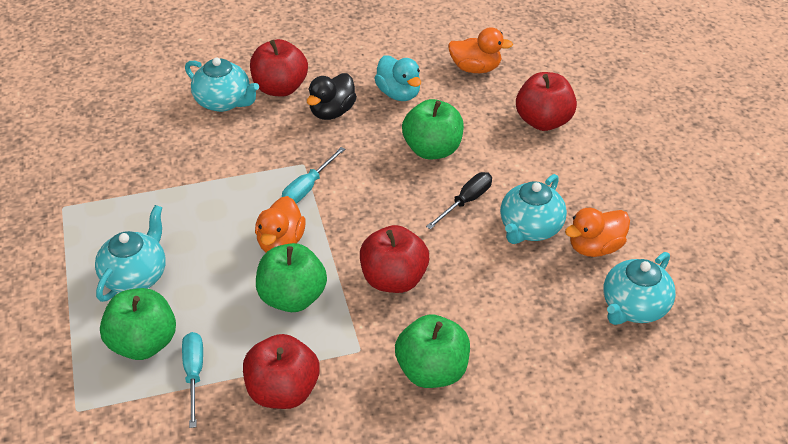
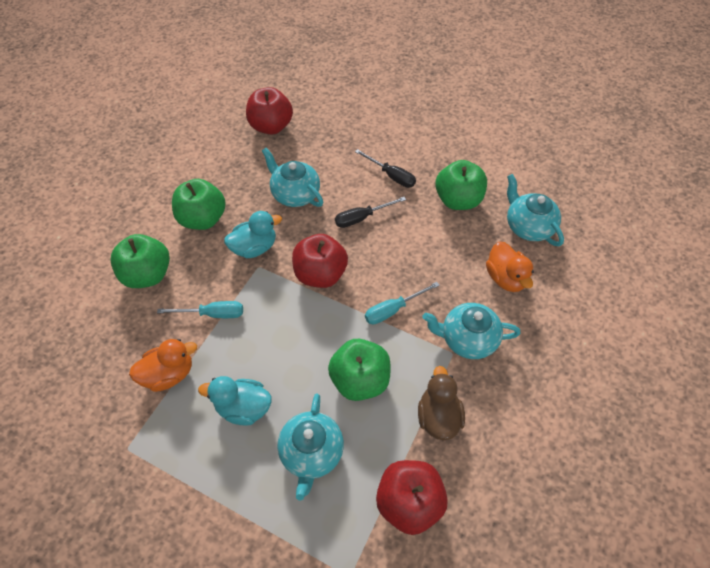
black duck: [307,73,357,120] = 1 -> none = 0
black screwdriver: [426,172,492,230] = 1 -> [335,197,406,228] [355,149,416,188] = 2
brown duck: none = 0 -> [418,366,465,440] = 1
orange duck: [255,196,306,252] [448,27,513,73] [565,208,630,257] = 3 -> [129,339,197,392] [486,242,534,292] = 2
red apple: [243,334,320,409] [250,39,308,97] [360,225,429,293] [516,72,577,131] = 4 -> [246,87,293,135] [292,234,348,288] [376,460,448,535] = 3
turquoise duck: [374,55,421,101] = 1 -> [198,376,272,426] [224,211,282,258] = 2

